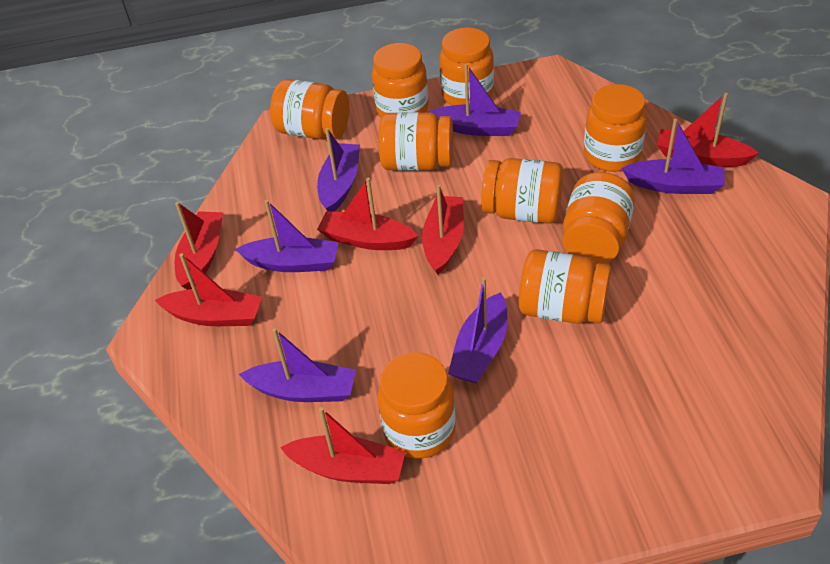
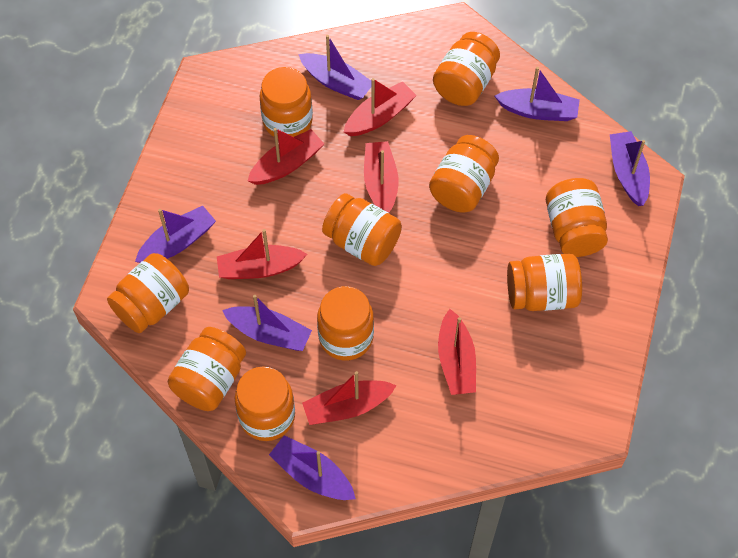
orange jar: [270,79,350,139] [372,43,428,118] [378,112,453,171] [378,352,456,459] [439,27,494,105] [481,158,564,224] [519,249,611,324] [563,172,635,265] [584,84,647,172] = 9 -> [107,253,189,333] [168,327,246,411] [235,366,295,441] [260,67,313,137] [317,286,374,361] [322,193,402,266] [429,135,499,212] [433,32,500,106] [507,254,582,311] [546,178,608,257] = 10

